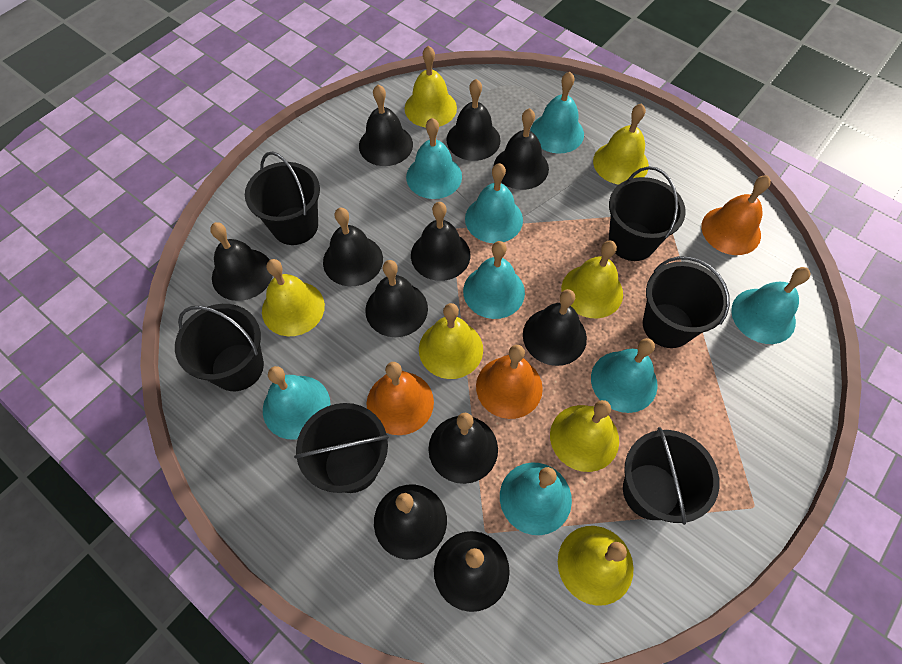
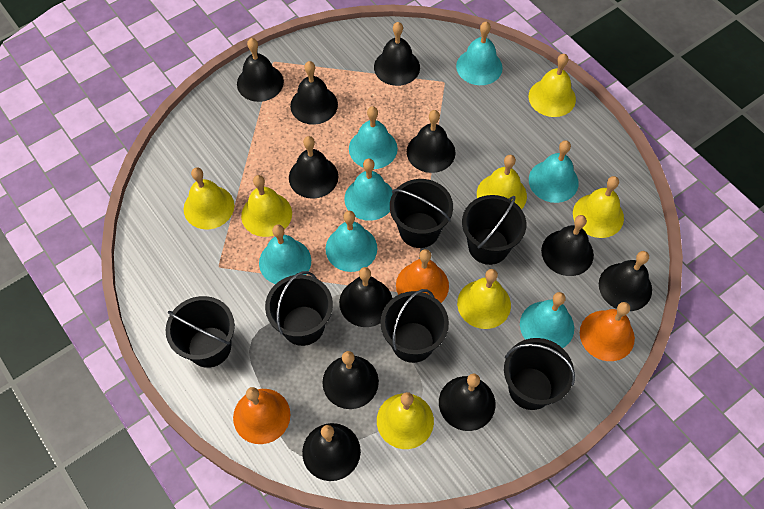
turquoise bell: [263,366,331,440] [406,118,462,199] [463,241,525,319] [465,163,523,243] [500,462,572,535] [531,72,584,154] [591,338,658,413] [731,267,811,344] = 8 -> [259,224,311,284] [325,211,377,272] [344,158,392,221] [349,106,398,169] [456,22,503,85] [520,292,574,348] [529,140,579,203] = 7

